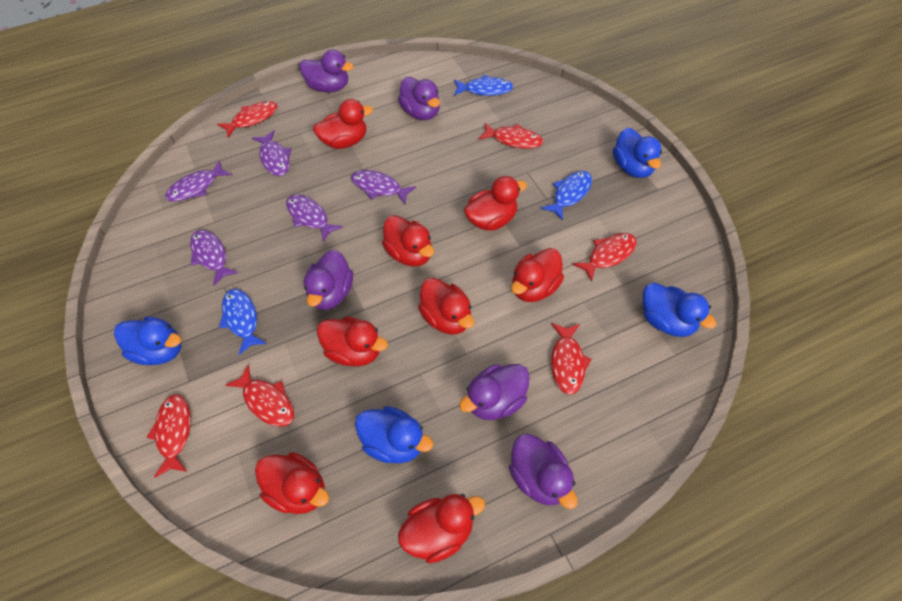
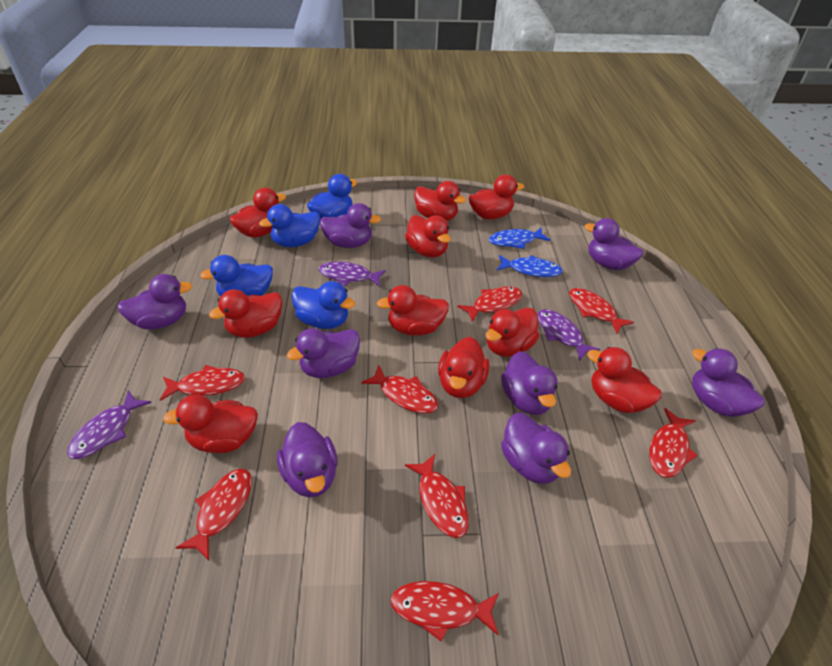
blue fish: [219,289,267,355] [454,75,513,96] [541,171,592,221] = 3 -> [489,227,550,249] [497,255,563,277] = 2
purple duck: [300,49,354,93] [304,250,353,310] [398,77,440,120] [459,364,530,420] [509,434,577,509] = 5 -> [117,274,193,330] [277,422,337,497] [287,328,360,378] [320,203,381,248] [501,351,558,415] [501,413,571,484] [585,218,643,270] [692,348,765,417] = 8
purple fish: [165,160,232,201] [190,230,238,286] [252,130,291,176] [286,194,343,242] [351,170,416,204] = 5 -> [67,390,152,459] [319,262,386,286] [538,309,601,360] = 3
red duck: [255,452,329,514] [313,99,373,149] [317,316,388,366] [382,215,434,267] [398,494,485,563] [418,278,474,335] [464,176,527,231] [511,248,564,302] = 8 -> [163,394,258,453] [209,289,283,338] [230,187,286,238] [377,285,449,336] [405,215,451,258] [414,181,466,221] [438,337,490,398] [468,174,524,219] [486,307,539,357] [587,347,662,413] = 10
red fish: [147,394,191,478] [217,101,277,137] [226,365,294,427] [479,123,543,149] [551,323,592,395] [573,233,637,282] = 6 -> [160,365,245,401] [175,469,252,561] [361,365,438,414] [391,581,499,642] [405,454,469,538] [457,286,522,322] [569,288,634,334] [649,408,698,478] = 8

